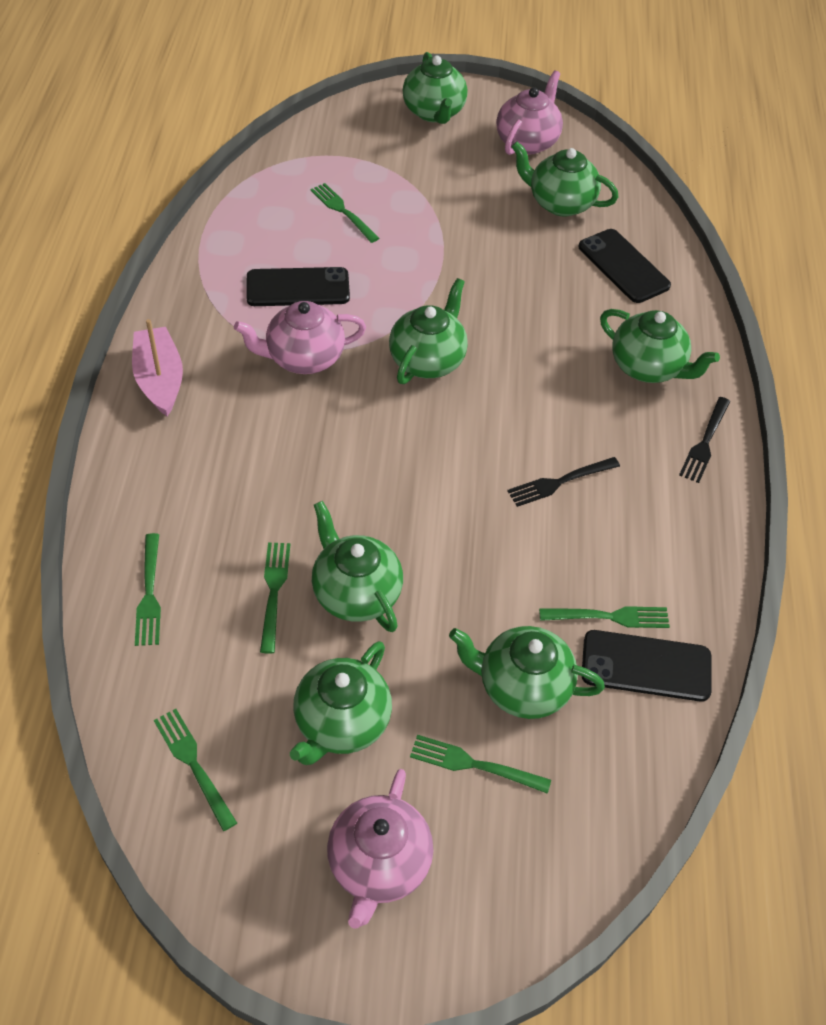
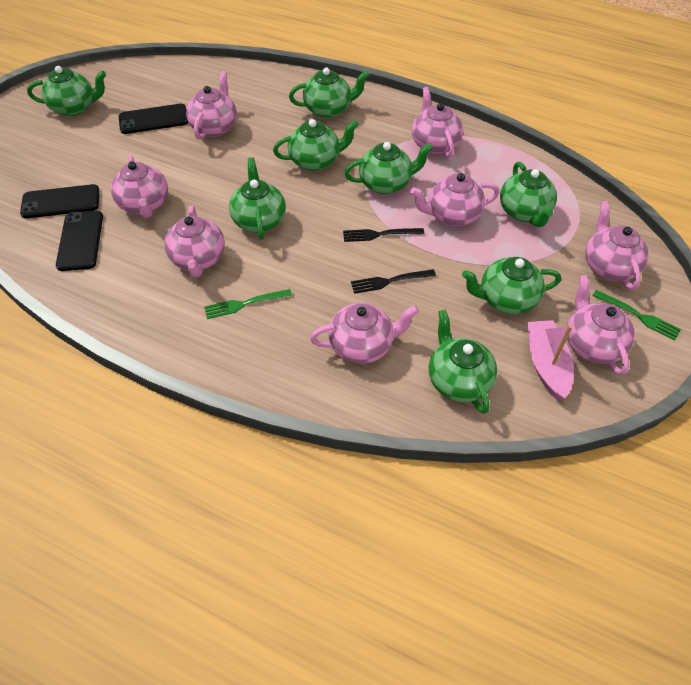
green fork: [135,533,161,646] [154,709,237,831] [260,542,290,654] [310,183,379,243] [410,735,551,794] [539,606,670,628] = 6 -> [204,289,292,319] [593,290,681,341] = 2
green teapot: [290,641,392,765] [312,501,403,632] [389,278,468,384] [403,52,468,124] [449,626,605,719] [511,141,618,217] [600,309,720,383] = 7 -> [27,66,106,116] [229,157,286,240] [273,119,359,171] [289,68,369,118] [344,142,433,194] [429,310,497,414] [462,257,561,314] [500,161,557,227] = 8
pink teapot: [234,301,366,374] [327,769,433,929] [496,70,563,155] = 3 -> [111,155,168,218] [164,206,225,278] [186,71,237,140] [310,303,419,364] [410,173,499,226] [412,87,463,158] [567,275,635,375] [585,201,649,290] = 8

